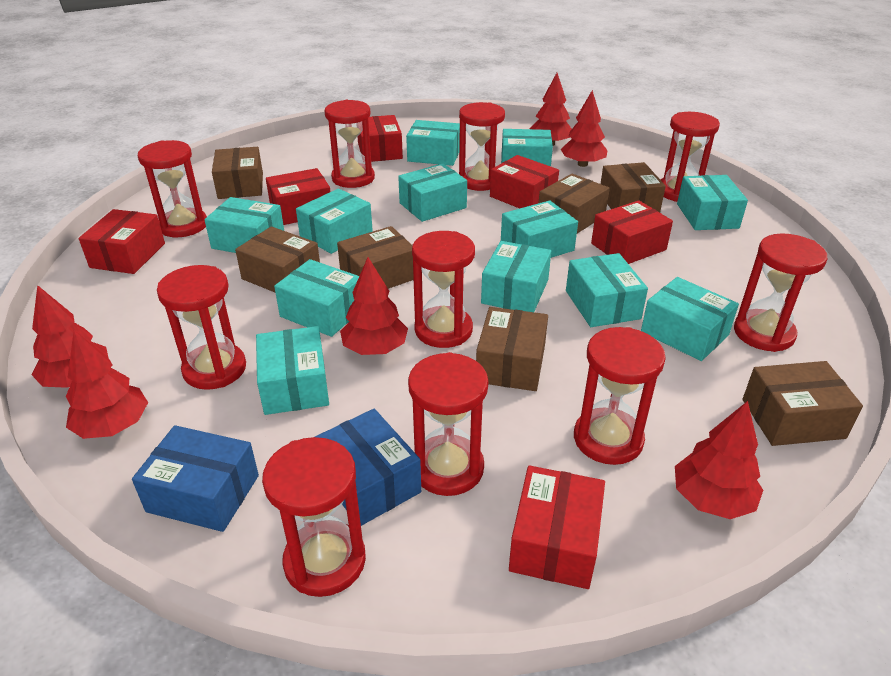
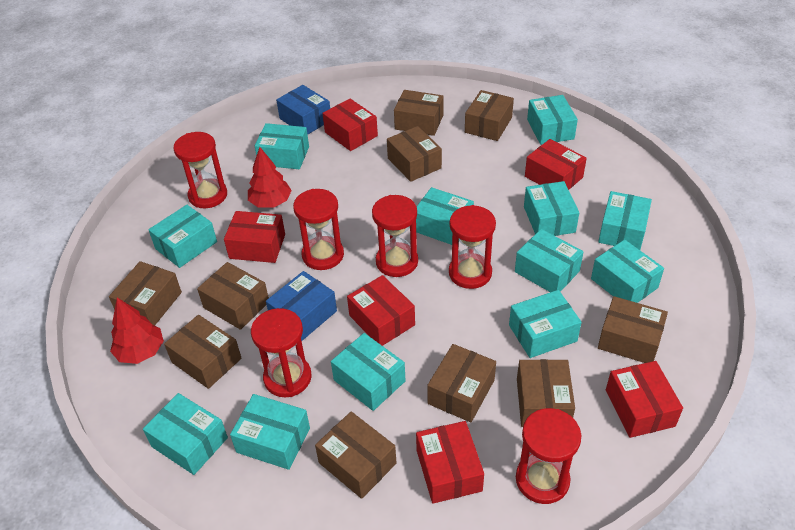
brown box: [212,147,263,199] [235,226,320,292] [337,226,414,289] [476,307,548,391] [539,173,610,233] [601,162,666,213] [742,361,863,446] = 7 -> [109,261,182,326] [164,315,241,389] [197,262,269,330] [315,411,396,499] [387,126,442,182] [394,90,444,136] [427,344,496,423] [465,90,514,141] [517,359,575,427] [598,296,668,363] = 10
red hourglass: [138,140,207,237] [157,265,246,390] [262,437,366,597] [324,100,375,188] [408,352,489,496] [412,231,475,348] [459,102,505,191] [574,327,666,465] [661,112,720,202] [734,233,827,352] = 10 -> [174,132,227,208] [251,308,312,397] [293,189,344,270] [372,195,418,277] [449,205,496,289] [516,408,581,504] = 6
red tree: [32,285,108,388] [66,330,148,439] [340,257,408,355] [529,73,572,146] [561,90,607,167] [675,401,763,519] = 6 -> [110,298,164,364] [248,147,292,208] = 2

